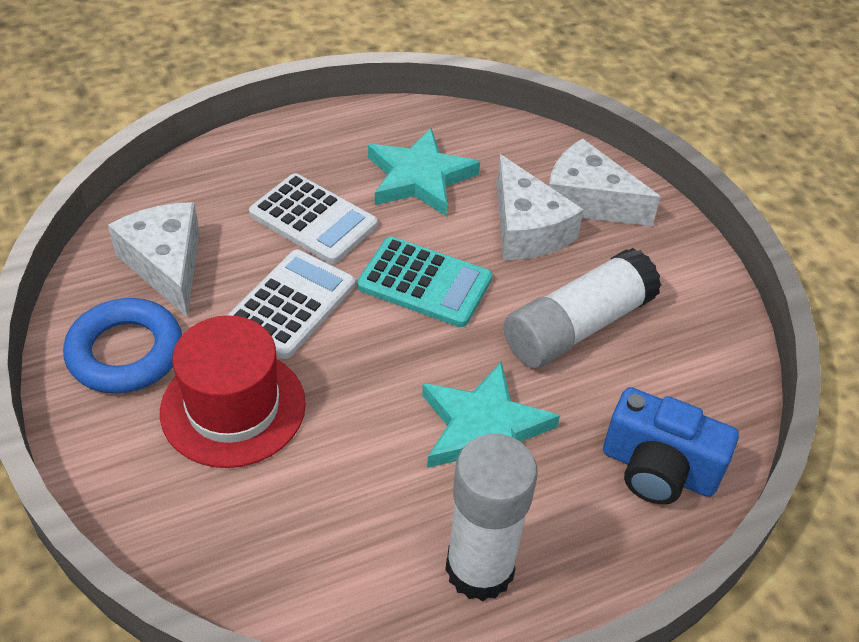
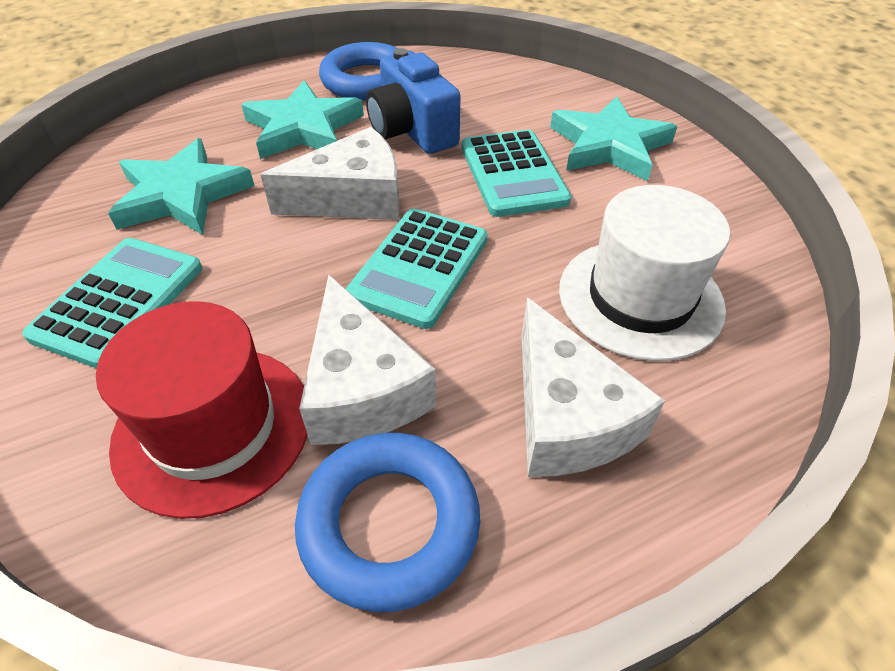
blue ring: [63,298,182,394] = 1 -> [295,433,480,612] [319,42,398,100] = 2
turquoise calculator: [357,237,492,327] = 1 -> [22,238,202,369] [346,209,487,329] [462,130,571,217] = 3
turquoise star: [368,128,480,216] [422,361,560,468] = 2 -> [108,138,255,235] [241,80,364,159] [550,96,678,181] = 3
white calculator: [228,250,355,359] [249,173,378,264] = 2 -> none = 0
white glue stick: [445,434,537,601] [503,248,662,368] = 2 -> none = 0
white hat: none = 0 -> [559,185,730,361] = 1

